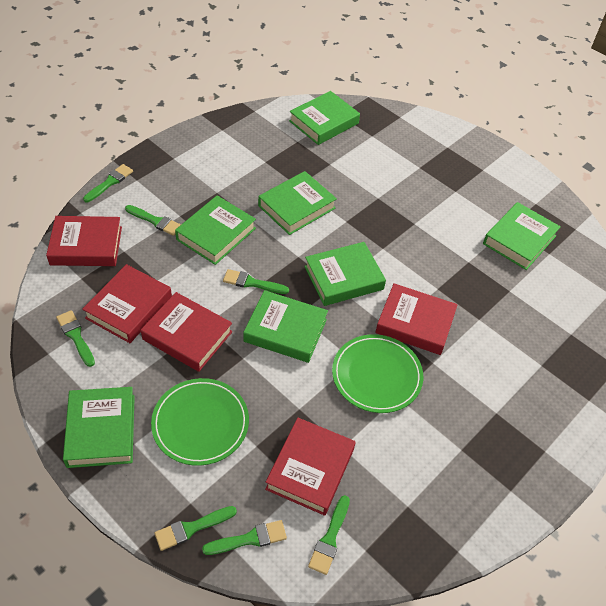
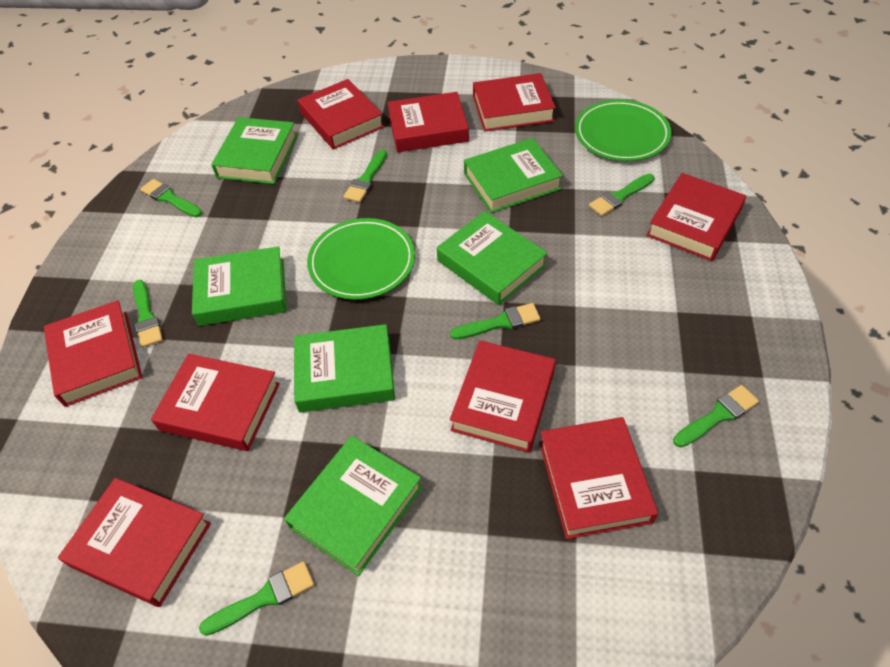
green book: [63,387,135,468] [175,195,256,265] [243,290,328,363] [258,171,337,235] [289,91,360,145] [304,242,386,306] [483,202,561,270] = 7 -> [192,246,287,326] [211,117,297,184] [284,436,422,576] [294,324,395,412] [437,211,547,305] [464,138,563,213] = 6
red book: [46,216,122,266] [82,264,172,343] [141,292,232,372] [265,418,356,516] [375,283,458,355] = 5 -> [44,300,143,407] [58,478,211,607] [151,354,280,451] [298,79,384,150] [387,92,469,152] [450,340,556,453] [473,73,556,131] [539,417,658,539] [646,173,746,261] = 9

